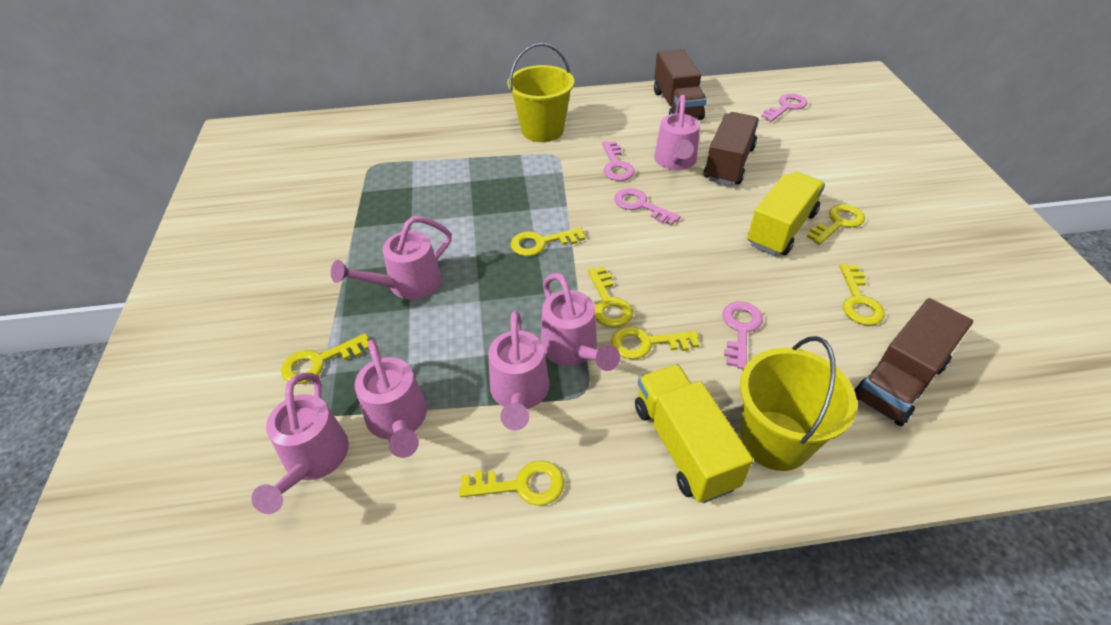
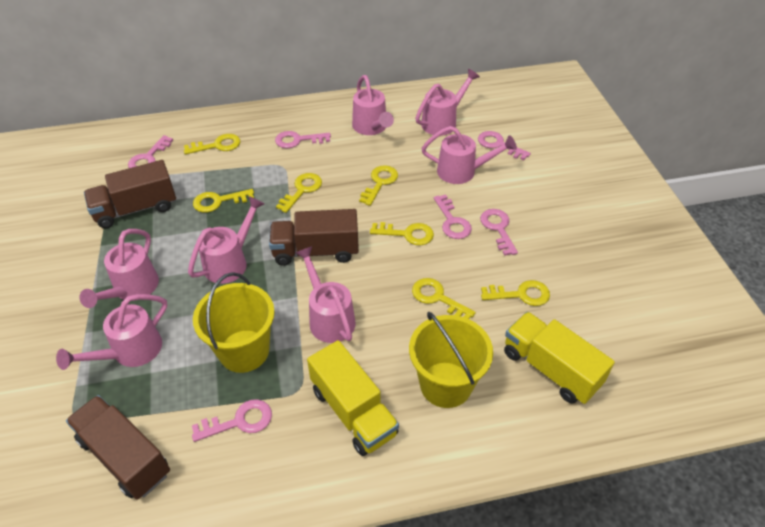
pink key: [602,141,635,181] [614,188,681,225] [723,302,763,369] [761,94,808,122] = 4 -> [128,135,173,168] [192,399,272,442] [275,131,331,148] [434,194,472,239] [478,131,531,160] [480,209,518,256] = 6
pink watering can: [251,373,349,514] [331,216,452,299] [355,339,427,458] [488,310,549,431] [541,273,620,371] [654,95,700,170] = 6 -> [56,294,167,370] [80,229,159,308] [188,196,265,284] [295,246,356,343] [352,75,394,135] [415,69,480,136] [421,126,517,184] = 7

